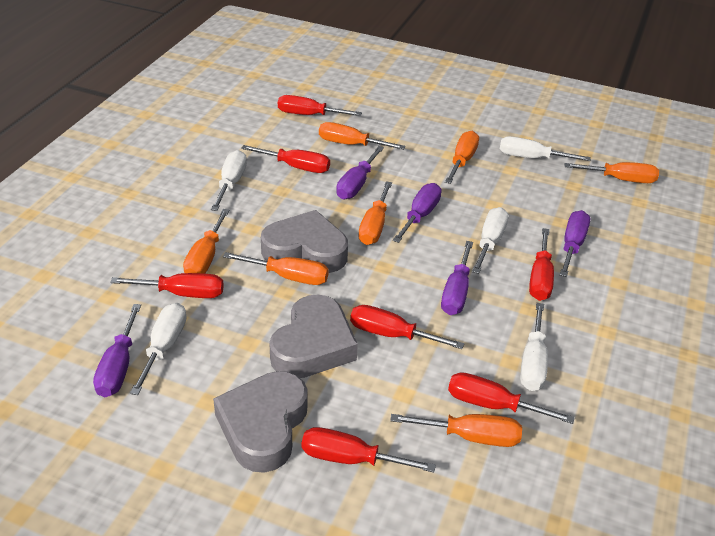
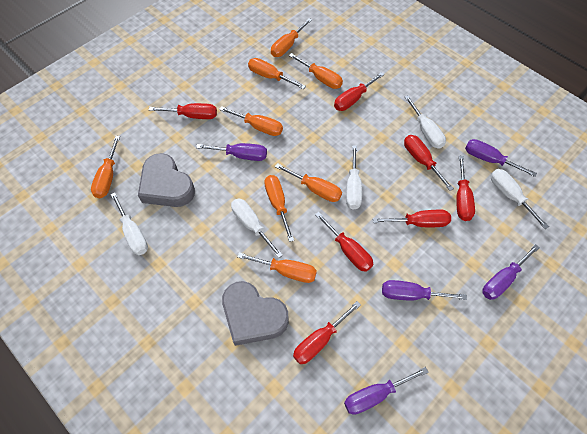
grey heart: [213,371,308,473] [261,210,348,273] [269,295,358,378] = 3 -> [138,153,195,207] [222,281,289,346] = 2
orange screwdriver: [183,209,230,274] [223,252,329,285] [319,122,406,150] [358,181,392,245] [390,414,522,447] [445,131,479,184] [564,162,659,183] = 7 -> [91,136,120,198] [219,106,283,136] [238,252,317,283] [248,58,306,89] [264,175,294,242] [271,18,312,57] [275,163,342,202] [289,53,343,89] = 8

